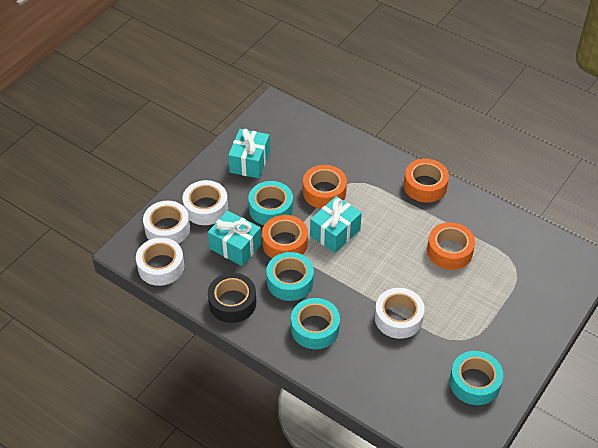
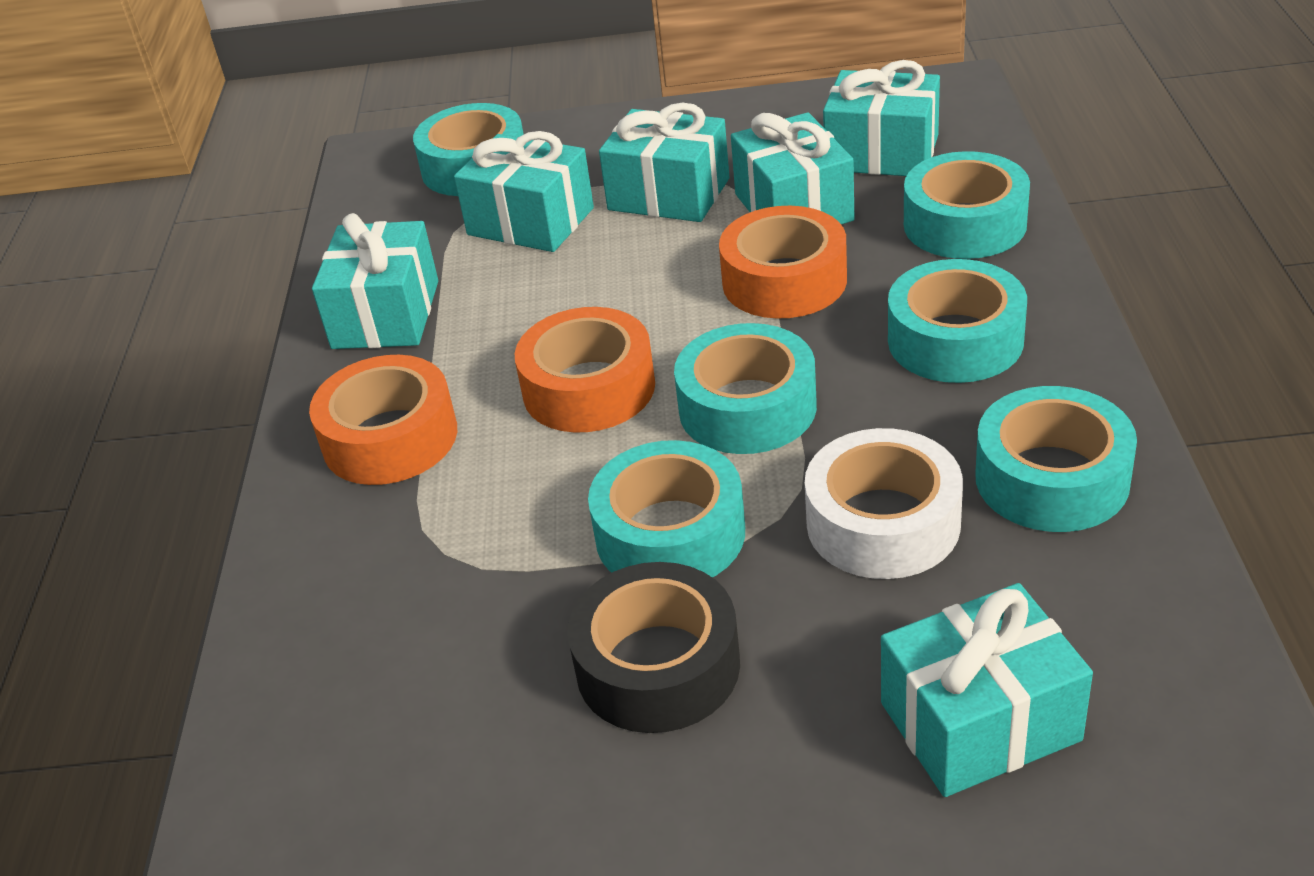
orange tape: [262,215,308,258] [303,165,347,209] [404,159,449,203] [427,222,475,270] = 4 -> [309,355,457,485] [515,307,655,432] [719,206,847,319] = 3
turquoise gift: [208,210,261,266] [228,129,270,178] [310,196,362,253] = 3 -> [312,213,438,349] [454,131,594,252] [599,103,729,222] [731,112,854,224] [823,60,940,176] [881,583,1093,797] = 6
turquoise tape: [248,181,293,225] [266,252,314,301] [291,298,340,349] [450,351,503,405] = 4 -> [413,103,524,196] [588,440,745,578] [674,323,817,454] [888,259,1027,383] [904,151,1030,259] [975,386,1137,532] = 6
white tape: [136,237,184,286] [143,201,190,244] [183,180,228,225] [375,288,425,339] = 4 -> [805,428,963,579] = 1

